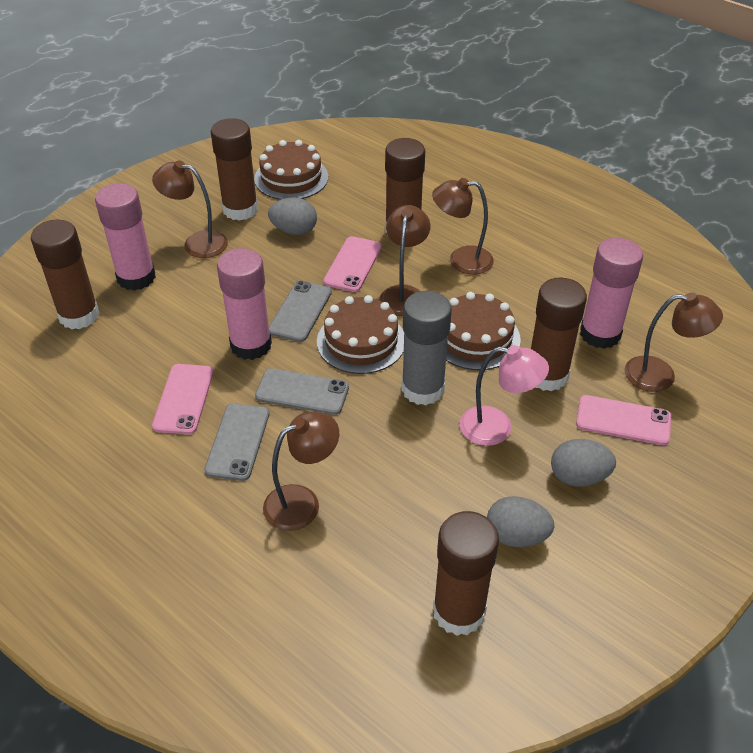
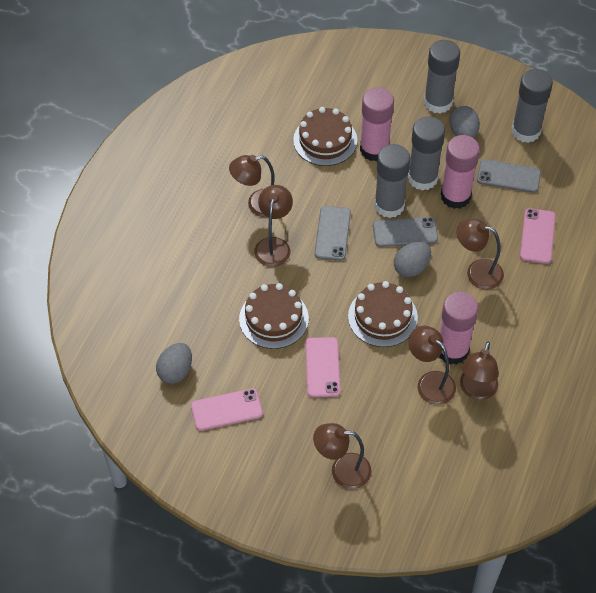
brown glue stick: [31,220,100,329] [211,118,258,221] [385,138,425,237] [433,511,499,636] [531,278,587,392] = 5 -> none = 0
brown lamp: [152,160,228,258] [263,412,339,531] [380,205,431,316] [432,178,494,275] [624,292,723,392] = 5 -> [229,155,275,217] [254,185,293,267] [313,423,372,489] [408,326,456,405] [456,219,504,290] [460,342,499,400] = 6
grey glue stick: [402,291,452,405] = 1 -> [374,144,410,218] [408,117,445,191] [424,40,460,114] [512,69,553,143] = 4
pink lamp: [460,345,549,446] = 1 -> none = 0

